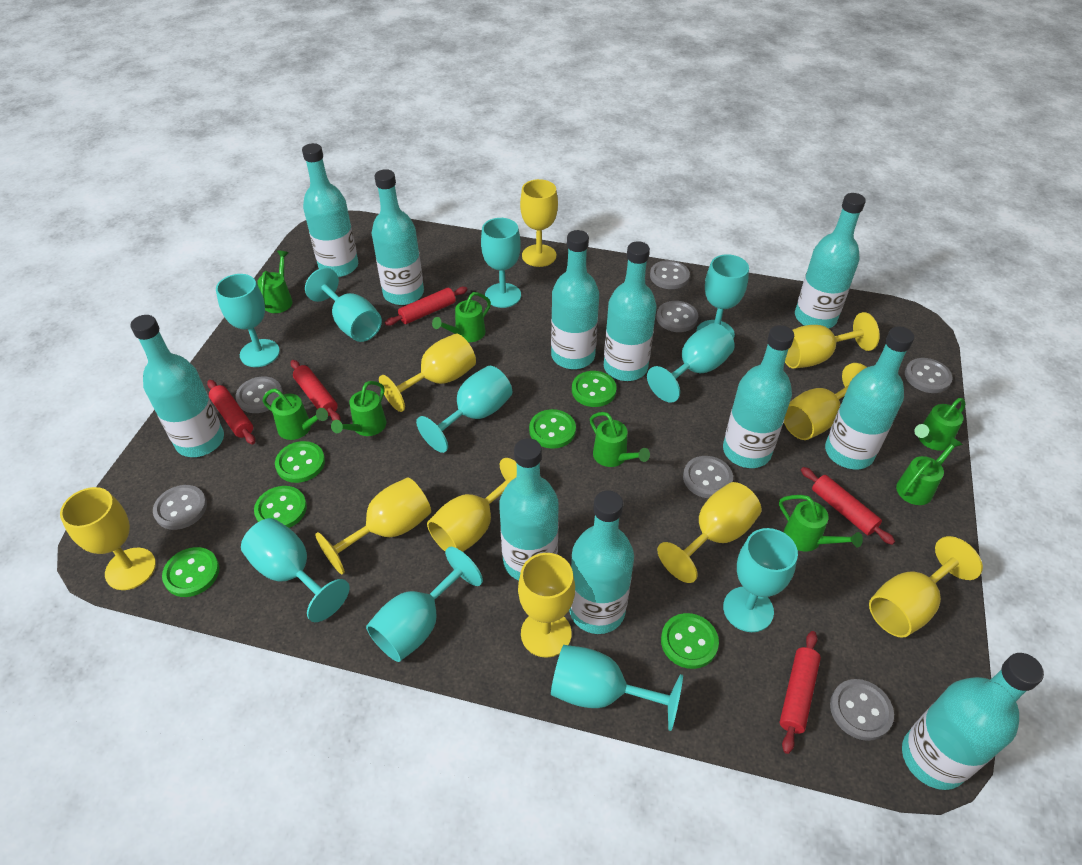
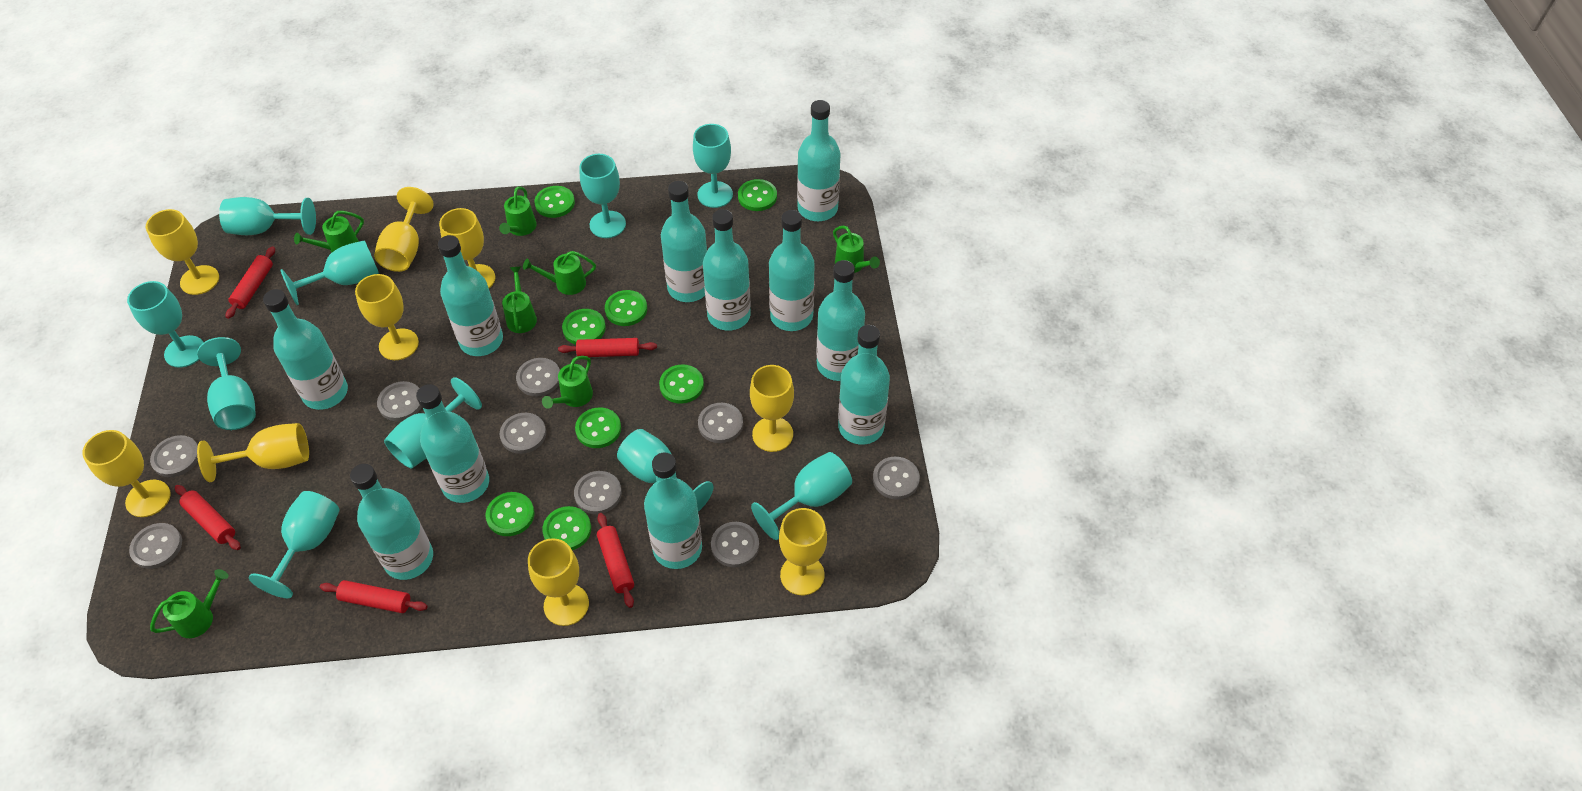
green button: [162,547,219,597] [254,486,307,528] [275,441,325,483] [529,409,576,449] [572,371,617,407] [661,613,719,669] = 6 -> [486,492,534,536] [534,186,575,218] [542,506,591,550] [562,309,606,345] [575,407,621,448] [605,290,647,326] [659,364,704,404] [738,179,777,211] = 8
green watering can: [257,250,293,313] [262,389,328,440] [331,381,386,436] [432,292,491,342] [590,412,650,467] [779,495,863,552] [896,436,963,505] [914,398,965,451] = 8 -> [150,569,228,638] [294,211,364,253] [499,187,537,236] [502,267,537,333] [523,251,596,295] [542,356,593,409] [833,226,880,273] = 7
grey button: [153,485,207,530] [236,377,283,413] [650,260,690,289] [656,301,698,332] [683,456,733,498] [830,679,894,741] [905,358,953,393] = 7 -> [129,523,182,569] [150,435,198,477] [377,381,422,421] [500,413,546,454] [516,358,560,397] [574,471,622,514] [698,403,743,443] [711,522,759,567] [873,457,920,500] = 9
yellow goblet: [60,487,156,590] [315,477,431,575] [379,334,476,412] [427,458,517,552] [518,553,575,658] [520,179,558,267] [657,482,761,583] [784,363,867,440] [785,312,880,369] [869,536,983,638] = 10 -> [82,430,171,517] [146,209,219,295] [197,423,309,482] [355,274,419,360] [374,187,434,272] [439,208,495,288] [528,538,589,626] [750,365,794,452] [779,508,827,595] = 9

